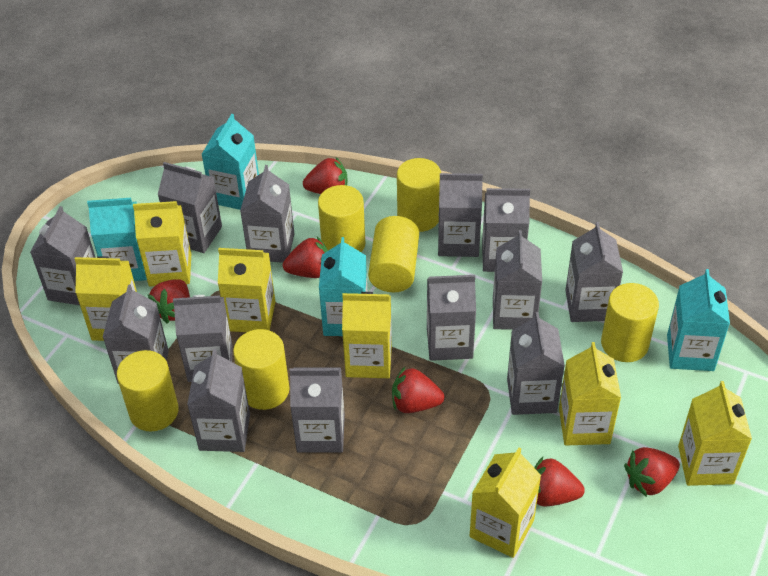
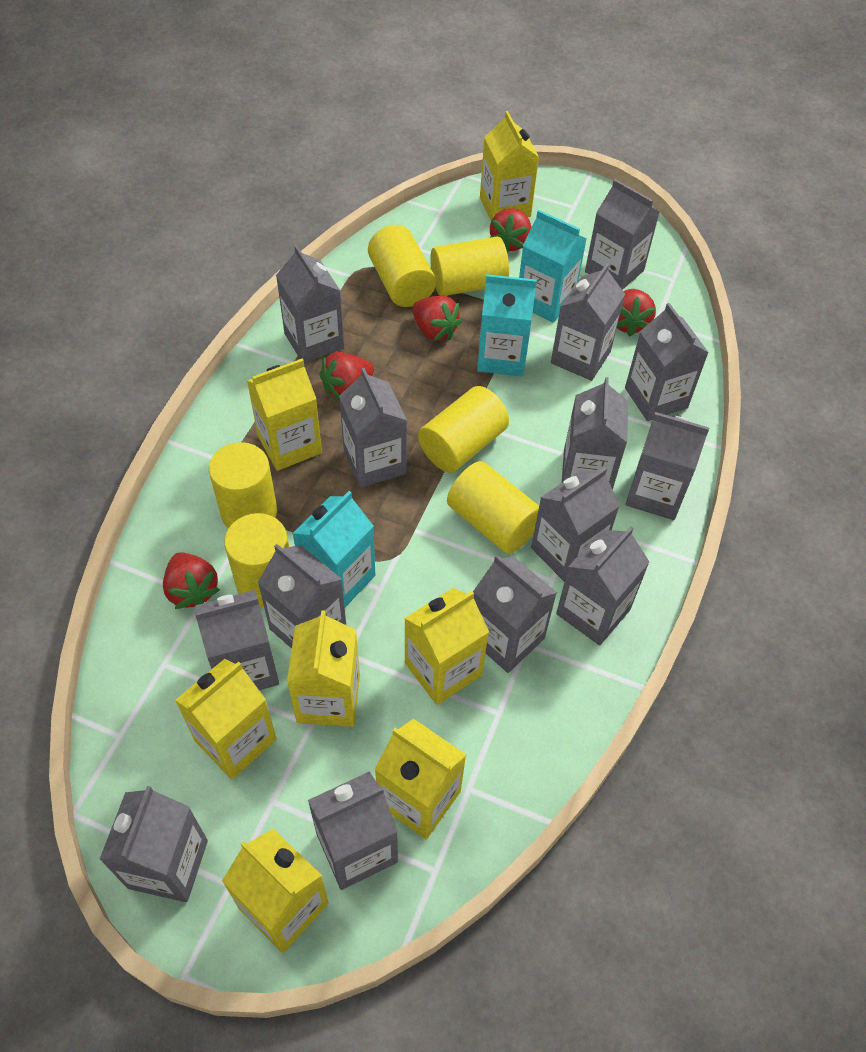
grey carton: [30,206,96,305] [103,284,169,384] [157,162,222,253] [173,295,233,382] [187,349,250,452] [240,165,294,263] [289,368,345,453] [427,275,476,361] [438,173,483,257] [482,188,530,272] [493,230,542,330] [507,312,565,415] [565,222,623,322] = 13 -> [99,786,208,902] [195,590,279,690] [258,544,346,649] [276,245,344,363] [308,772,398,890] [339,368,407,488] [473,555,557,673] [531,467,620,582] [551,263,625,381] [556,526,649,645] [562,377,628,490] [585,179,659,290] [625,303,709,421] [626,412,709,520] = 14
red strawberry: [148,279,190,323] [283,237,328,278] [303,157,348,194] [392,367,444,413] [534,457,585,506] [624,447,680,497] = 6 -> [163,553,220,609] [319,352,374,400] [412,296,462,341] [490,208,532,252] [617,289,656,336] = 5
turquoise carton: [87,198,147,281] [201,114,259,210] [319,237,368,336] [667,269,730,371] = 4 -> [292,491,375,607] [477,274,537,377] [519,210,587,322] = 3

